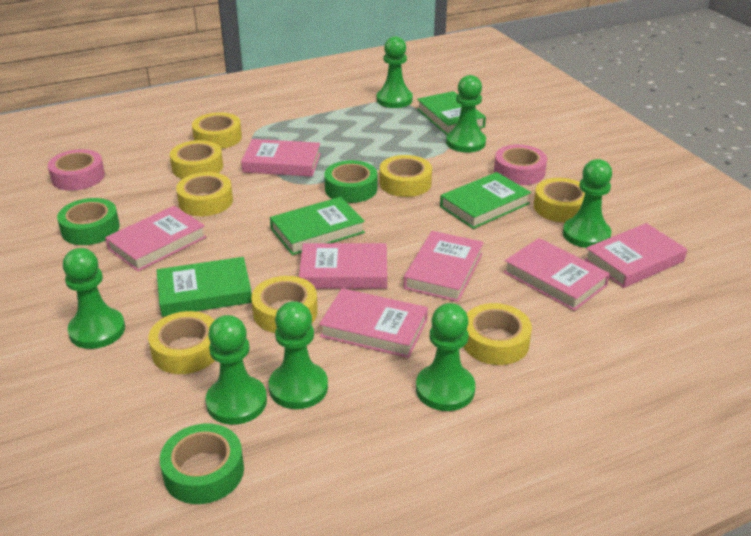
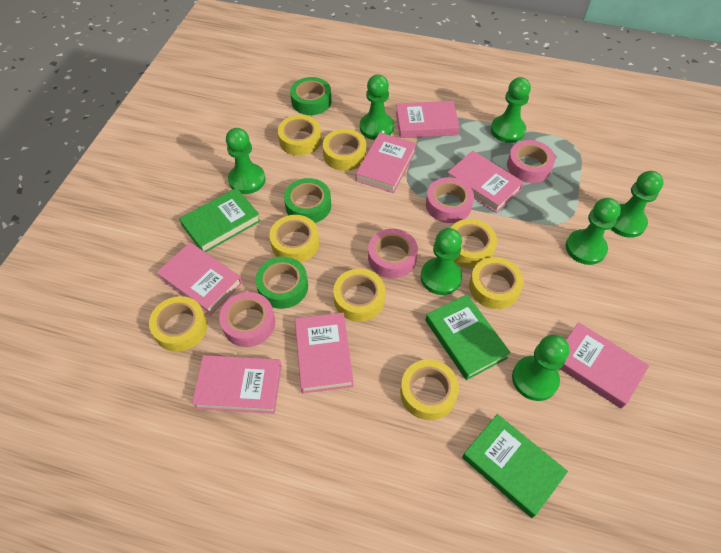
green book: [157,257,252,317] [270,197,365,255] [417,91,486,135] [440,172,531,229] = 4 -> [179,188,261,252] [425,294,511,380] [462,414,568,518] = 3
pink tape: [48,149,105,191] [494,144,547,185] = 2 -> [219,292,275,347] [368,229,418,278] [426,177,474,223] [507,140,555,183] = 4

